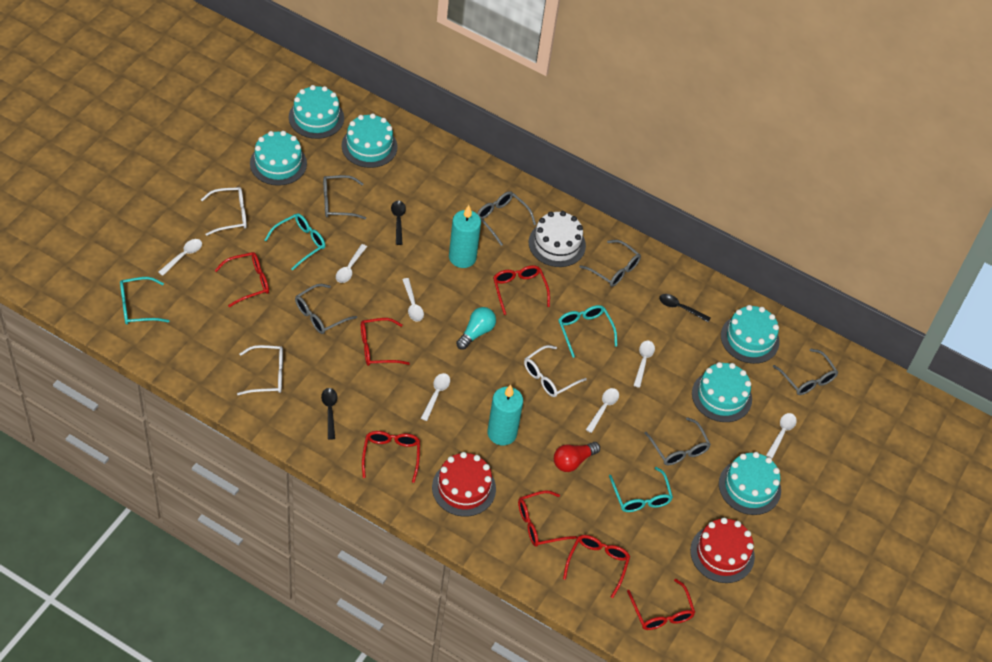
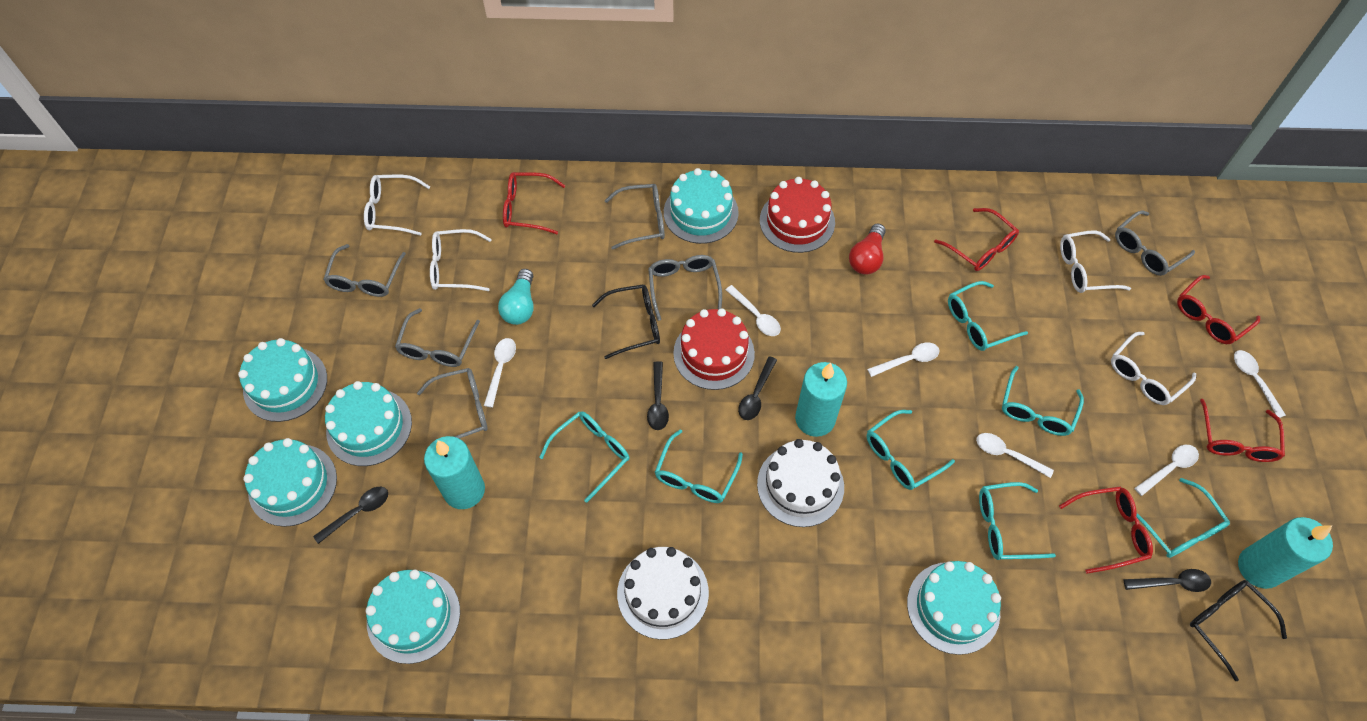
black glasses: none = 0 -> [592,285,660,359] [1190,580,1287,681] = 2
black spoon: [321,388,337,440] [391,201,406,245] [659,294,710,322] = 3 -> [313,487,388,544] [647,361,669,430] [738,356,777,420] [1123,569,1211,592] = 4
red glasses: [214,252,269,307] [361,318,410,366] [362,431,420,483] [493,265,550,315] [518,491,577,547] [563,535,630,598] [627,579,695,630] = 7 -> [503,172,565,234] [934,208,1019,271] [1059,486,1153,574] [1177,275,1260,344] [1200,399,1285,462] = 5
turquoise candle: [449,205,481,268] [487,384,523,445] = 2 -> [424,436,485,509] [795,362,847,437] [1238,517,1333,589] = 3
turquoise glasses: [120,277,169,325] [264,213,325,270] [559,305,617,358] [609,467,673,512] = 4 -> [539,411,629,503] [655,429,743,503] [867,410,955,490] [948,281,1028,351] [979,482,1056,560] [1002,366,1084,436] [1136,478,1230,558] = 7
white cake: [529,211,586,267] = 1 -> [617,547,709,640] [757,439,844,527] = 2
white glasses: [201,187,247,236] [237,345,283,395] [524,345,587,397] = 3 -> [364,175,430,236] [430,229,492,291] [1060,230,1131,293] [1111,332,1196,405] = 4
white spoon: [158,239,202,276] [336,244,367,283] [402,278,424,321] [421,373,450,421] [586,388,619,433] [633,341,655,388] [766,413,797,459] = 7 -> [484,338,516,408] [726,285,781,336] [867,343,940,377] [976,433,1054,478] [1134,445,1199,496] [1234,350,1286,418] = 6

